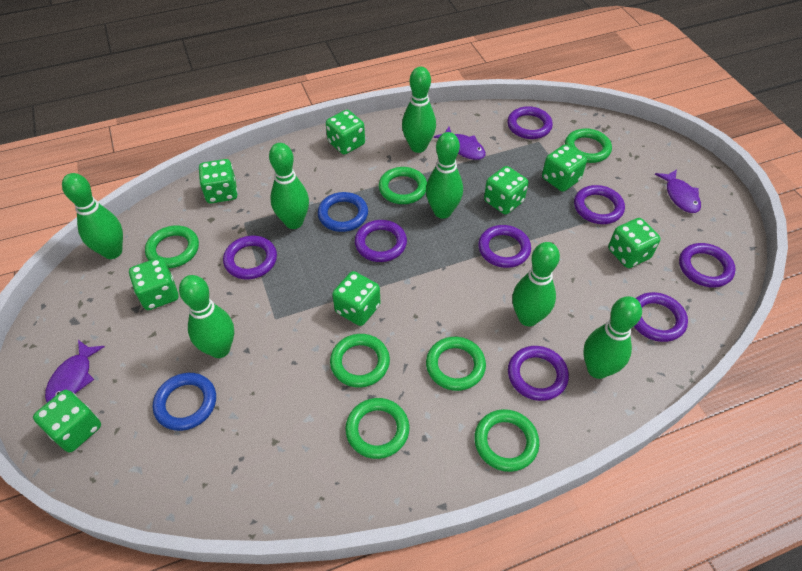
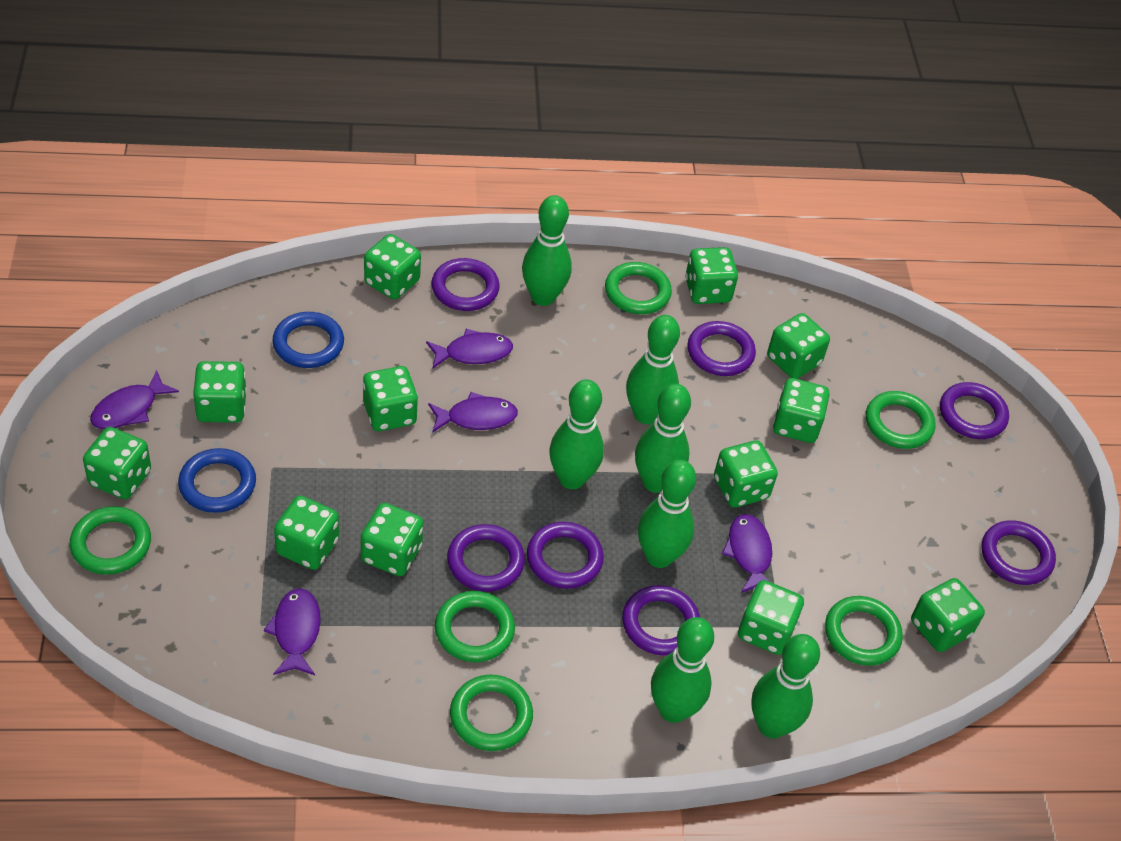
green dice: [33,390,101,452] [129,258,179,310] [199,159,238,204] [326,110,365,155] [332,271,381,326] [484,166,528,215] [542,144,587,192] [608,218,661,268] = 8 -> [83,427,151,499] [193,361,247,423] [274,495,339,570] [361,503,423,576] [363,366,418,431] [364,234,421,300] [685,247,738,304] [714,440,778,507] [738,580,804,655] [767,313,830,379] [773,378,830,443] [911,578,985,652] = 12
green ring: [145,225,199,268] [330,334,390,388] [345,398,409,459] [379,167,427,204] [426,337,486,391] [474,409,539,472] [565,128,612,163] = 7 -> [70,506,151,575] [435,591,515,662] [450,675,533,751] [605,262,672,314] [825,596,903,666] [866,391,935,449] = 6
purple fish: [45,340,105,403] [434,126,486,160] [655,169,701,213] = 3 -> [90,370,179,429] [264,588,321,675] [426,329,513,369] [428,392,518,433] [722,514,772,593] = 5
purple ring: [223,236,277,279] [355,220,407,262] [478,225,531,268] [507,106,553,139] [508,346,569,401] [574,185,625,224] [634,292,688,342] [679,243,736,288] = 8 -> [431,258,500,311] [447,524,525,592] [527,522,604,589] [622,585,700,656] [687,321,756,376] [940,382,1009,439] [982,520,1056,585] = 7

